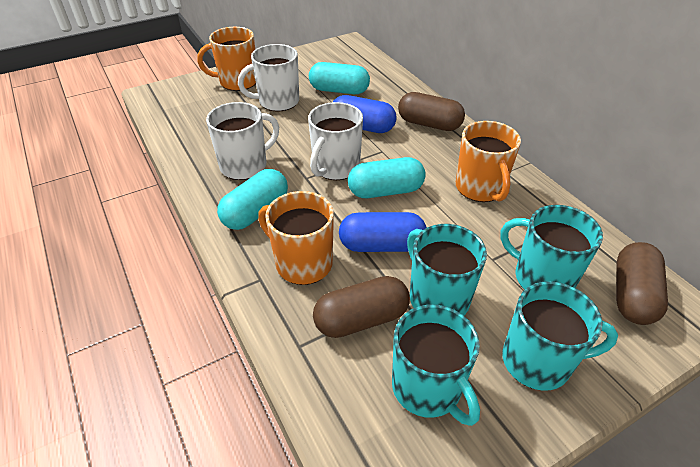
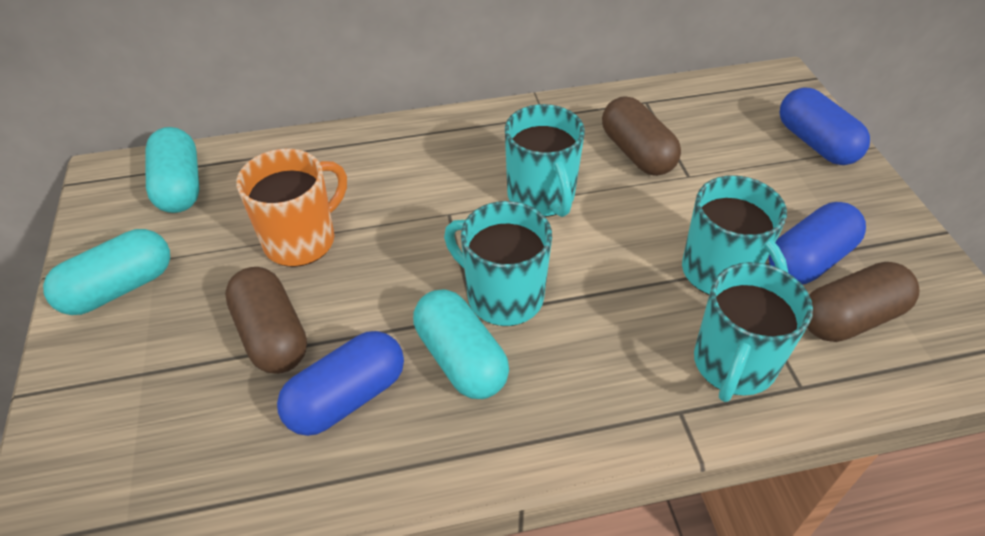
blue capsule: [333,95,397,133] [339,212,427,252] = 2 -> [277,331,404,436] [769,202,866,284] [780,87,870,165] = 3
orange mug: [197,27,256,91] [258,191,334,285] [456,121,521,202] = 3 -> [236,149,347,267] = 1
white mug: [206,102,279,180] [238,44,299,111] [308,102,363,180] = 3 -> none = 0

